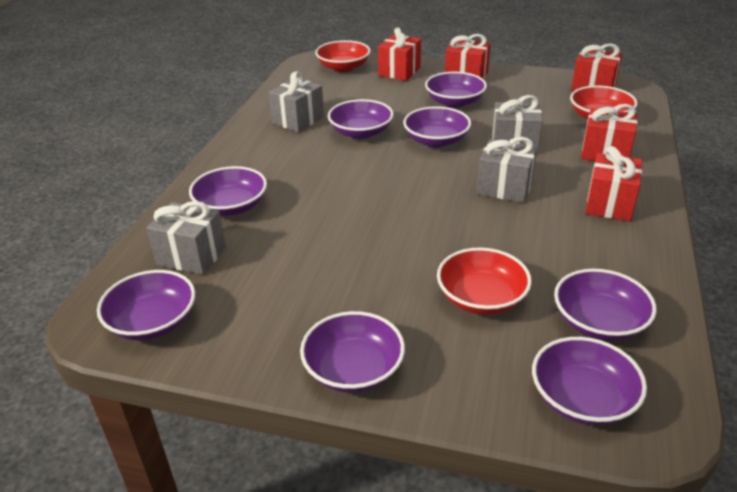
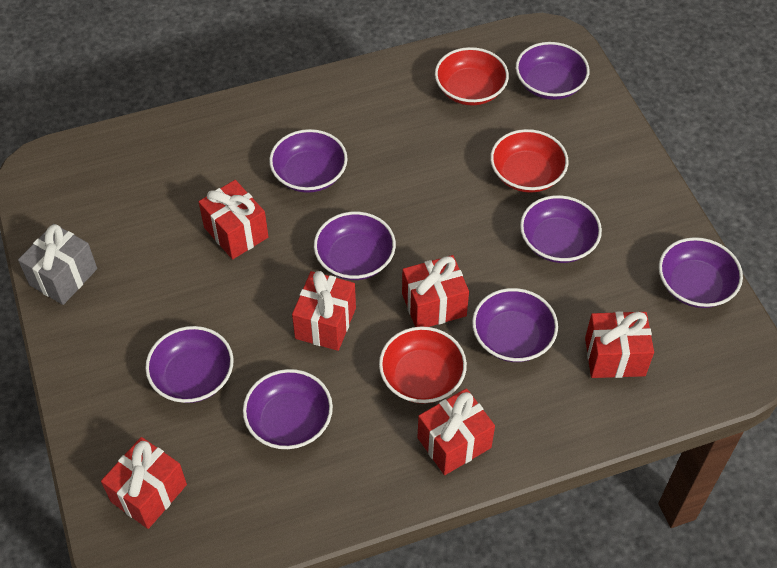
grey gift: [147,201,226,275] [269,71,324,133] [477,137,537,203] [492,95,543,154] = 4 -> [18,224,97,305] = 1
red gift: [378,28,421,81] [445,34,491,79] [571,44,622,91] [581,104,638,161] [586,146,642,221] = 5 -> [101,437,187,529] [199,180,268,259] [292,271,356,351] [402,255,469,327] [417,388,495,475] [585,311,654,378] = 6

